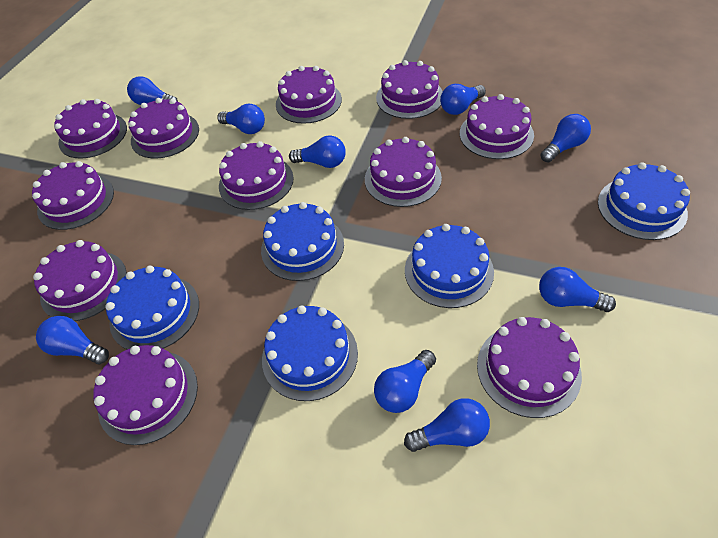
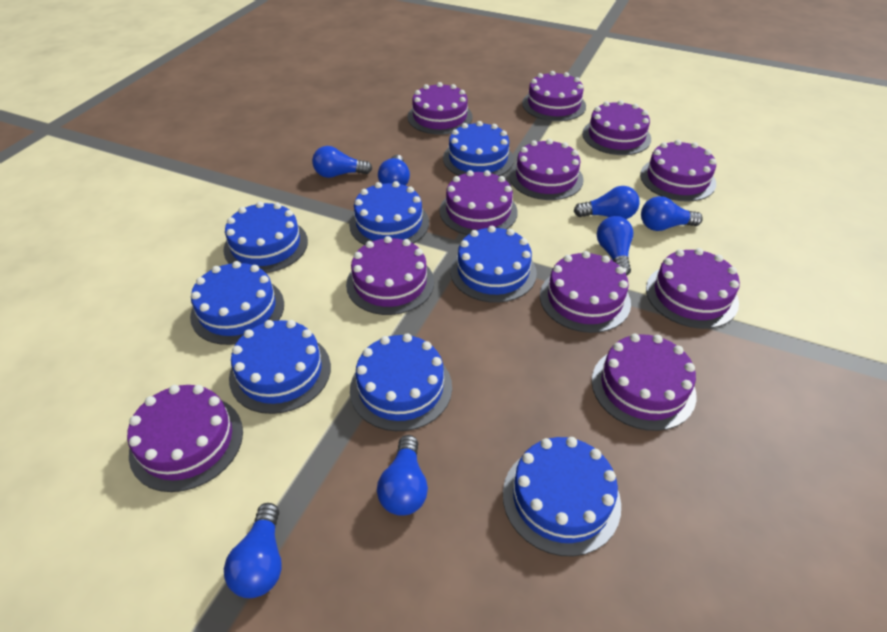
blue cake: [105,266,199,349] [261,202,344,281] [262,305,358,401] [405,224,494,308] [598,162,690,240] = 5 -> [190,261,284,345] [224,201,308,273] [229,320,331,414] [349,181,429,245] [350,334,452,431] [443,121,514,176] [450,226,537,303] [503,437,621,556] = 8
blue light bulb: [36,316,109,364] [127,76,178,105] [217,104,265,134] [289,135,346,168] [374,350,436,413] [404,398,490,452] [440,84,486,115] [539,267,616,312] [540,114,591,162] = 9 -> [224,503,282,598] [312,146,372,178] [377,435,428,516] [378,155,410,186] [574,186,640,219] [597,216,633,276] [641,196,703,231] = 7

